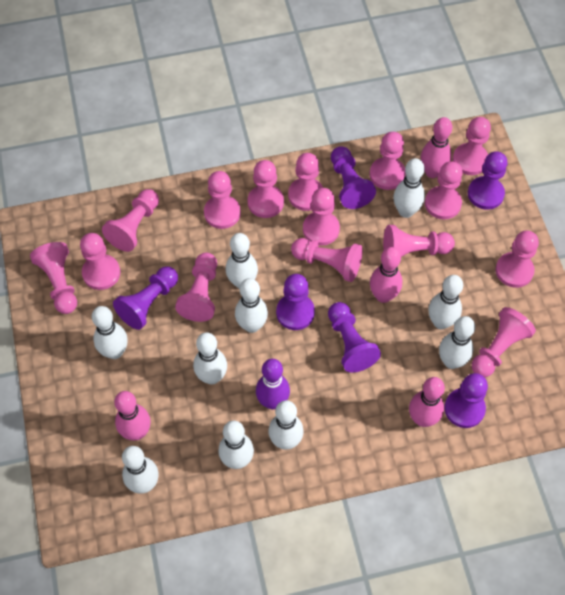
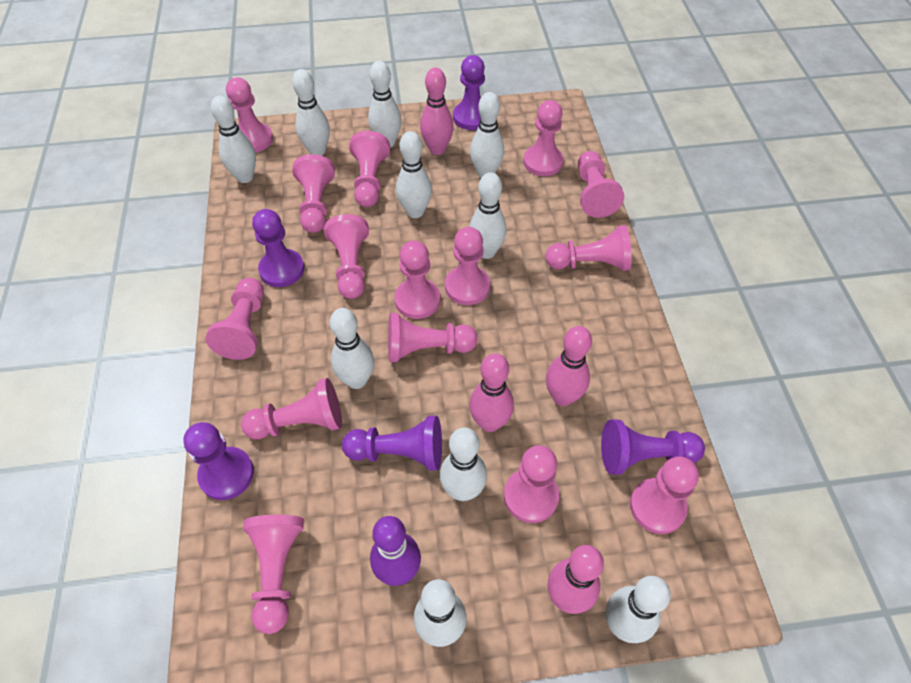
purple pawn: [113,266,178,330] [276,274,315,330] [328,302,381,373] [331,146,376,209] [444,373,488,428] [468,151,508,210] = 6 -> [184,422,254,500] [252,209,304,287] [342,416,442,471] [453,55,485,130] [601,420,705,475] = 5

